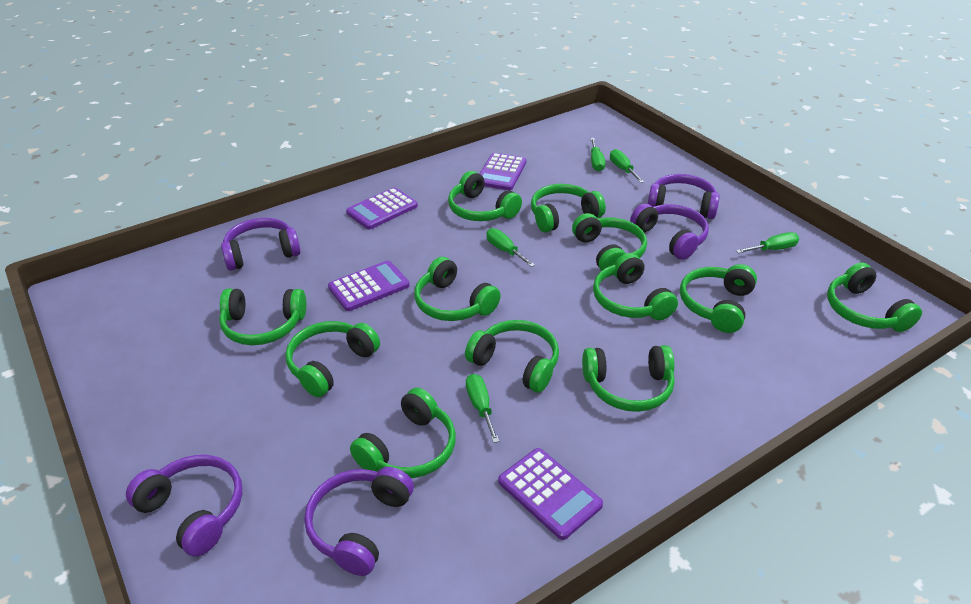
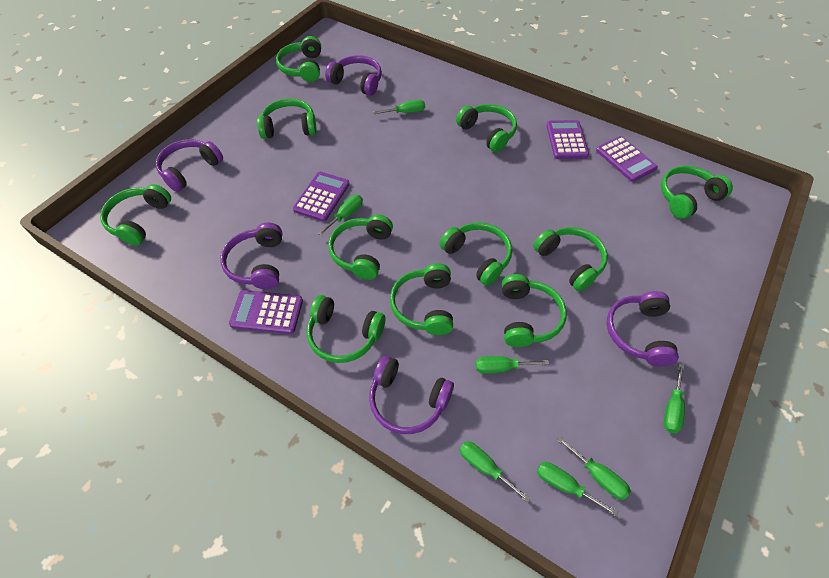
green headphones: [219,289,306,345] [285,321,380,397] [350,388,456,478] [414,257,501,321] [448,171,522,221] [465,320,559,393] [531,184,606,232] [572,213,647,271] [582,345,675,412] [593,253,678,320] [680,264,757,333] [827,262,922,332] = 12 -> [100,184,171,246] [257,99,317,139] [276,36,321,82] [307,295,385,363] [328,214,393,280] [390,263,453,335] [440,222,512,286] [456,104,517,152] [502,274,567,347] [533,227,608,292] [661,166,733,219] = 11
green screwdriver: [466,374,499,443] [487,228,535,267] [590,138,605,171] [610,149,644,183] [736,232,799,254] = 5 -> [317,195,363,236] [374,100,425,114] [460,441,531,503] [476,356,549,374] [537,462,618,516] [557,436,631,500] [664,364,685,434] = 7

